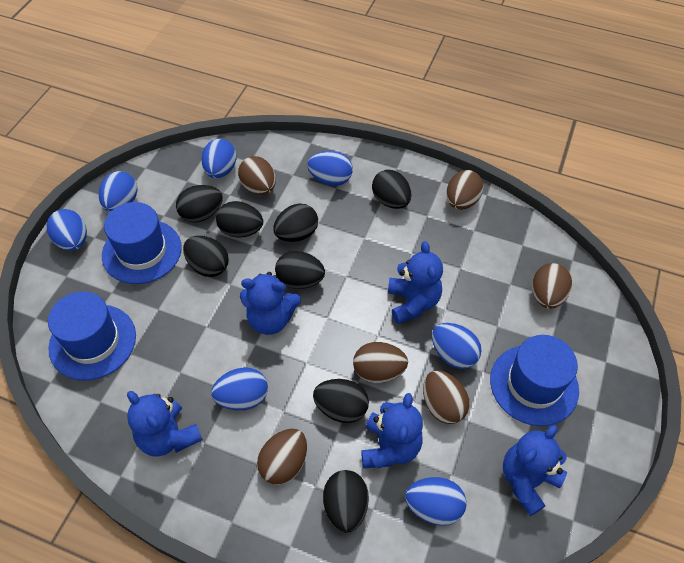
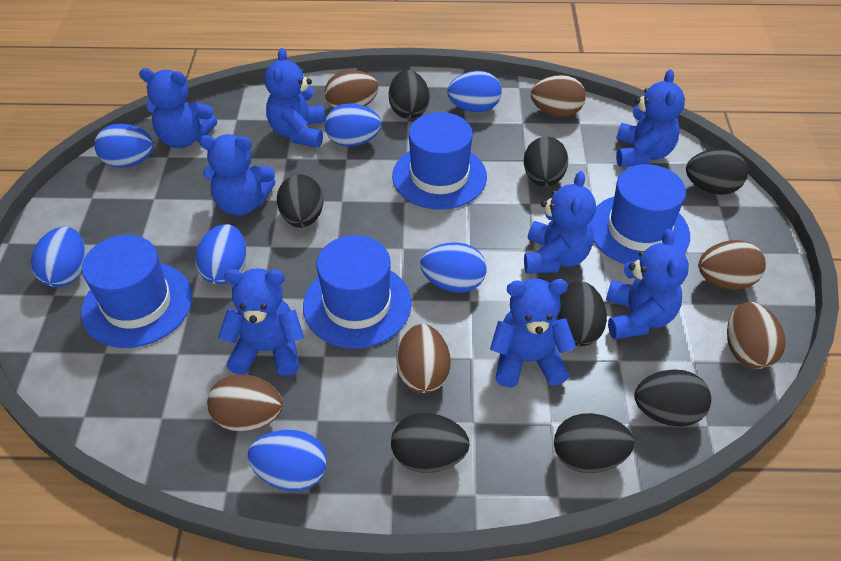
blue hat: [48,292,136,380] [102,202,182,284] [490,335,579,426] = 3 -> [81,235,192,348] [303,235,412,349] [392,112,487,210] [590,164,690,264] = 4
blue teddy bear: [127,391,203,457] [240,272,301,335] [361,393,423,468] [388,241,443,324] [503,425,567,516] = 5 -> [139,68,217,148] [199,134,276,216] [218,268,304,376] [265,48,326,148] [490,279,576,387] [524,171,596,273] [606,229,689,339] [616,69,685,167] = 8

